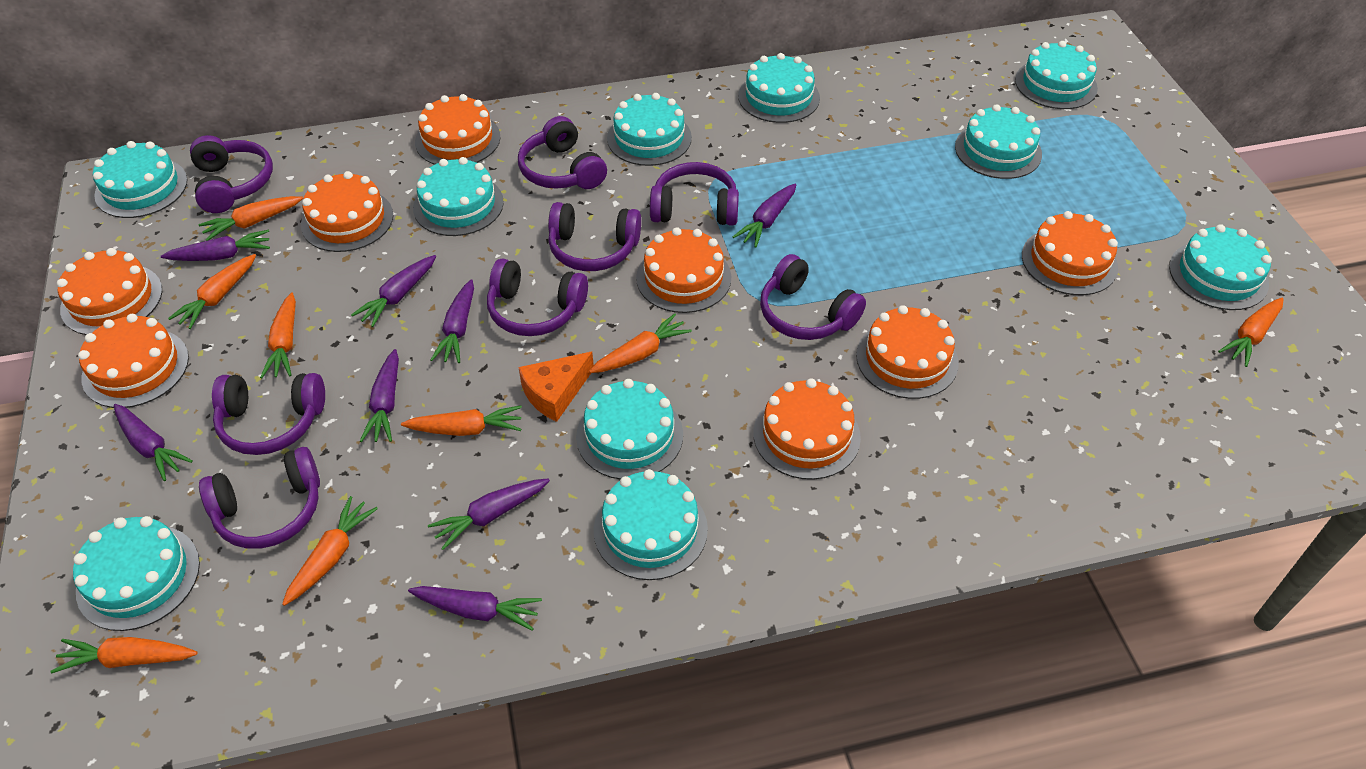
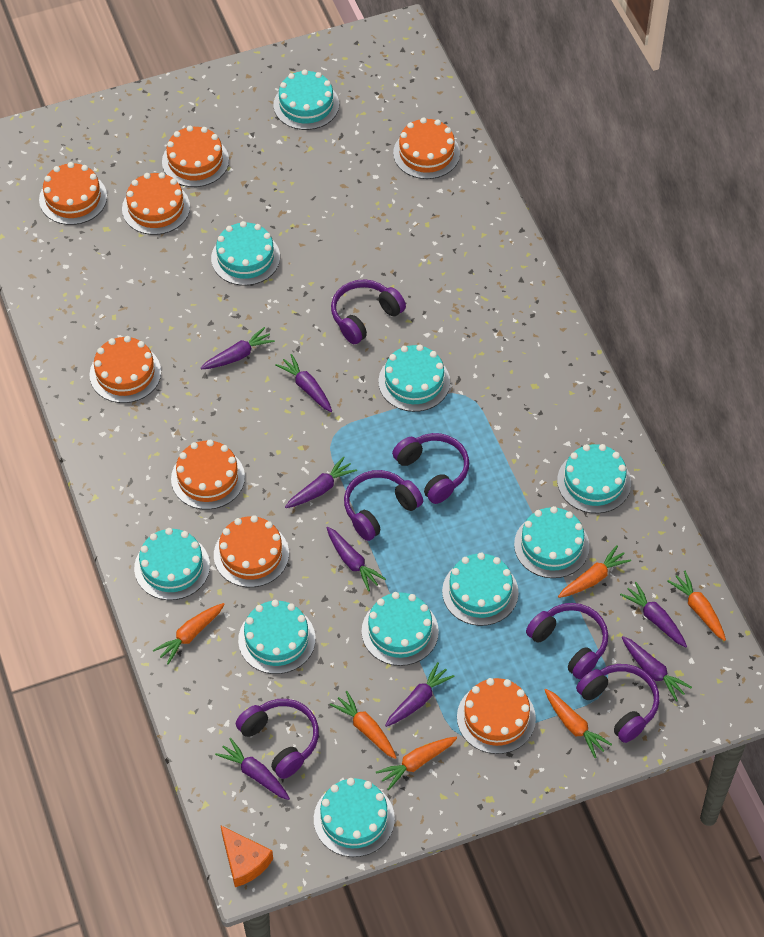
orange carrot: [51,637,198,673] [168,254,256,329] [198,196,303,241] [260,293,296,378] [282,496,378,606] [401,406,522,436] [589,313,692,373] [1218,298,1284,367] = 8 -> [153,603,225,665] [330,691,397,759] [376,737,457,790] [545,689,612,758] [558,546,631,598] [667,571,726,641] = 6
purple headphones: [190,135,273,213] [199,447,320,549] [212,373,325,455] [487,258,588,336] [518,116,607,189] [548,202,641,271] [650,162,739,226] [760,254,866,340] = 8 -> [236,699,319,779] [331,279,406,344] [344,470,423,541] [392,433,469,504] [526,603,608,679] [576,664,660,743] = 6

